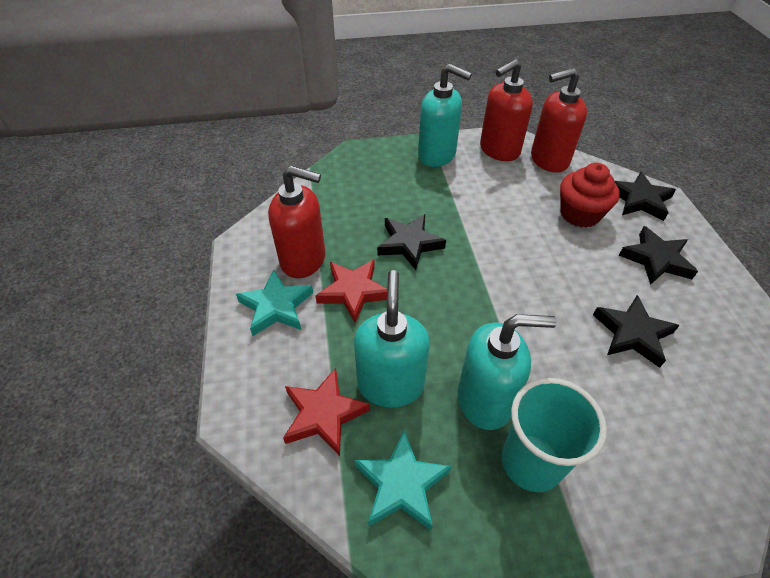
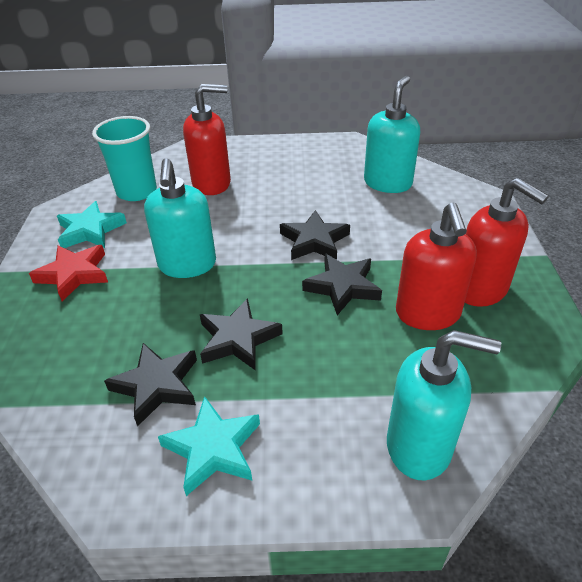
red cupcake: [560,163,620,228] = 1 -> none = 0
red star: [283,368,370,456] [316,260,387,323] = 2 -> [29,245,108,302] = 1

